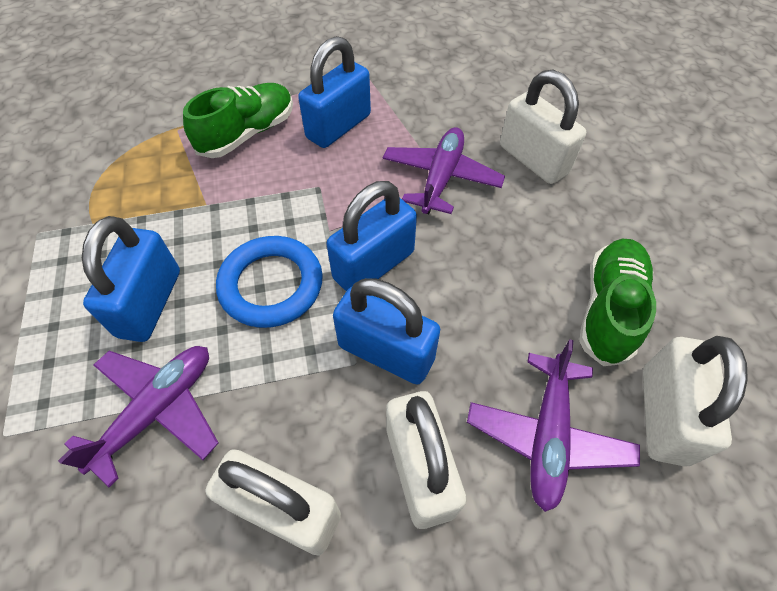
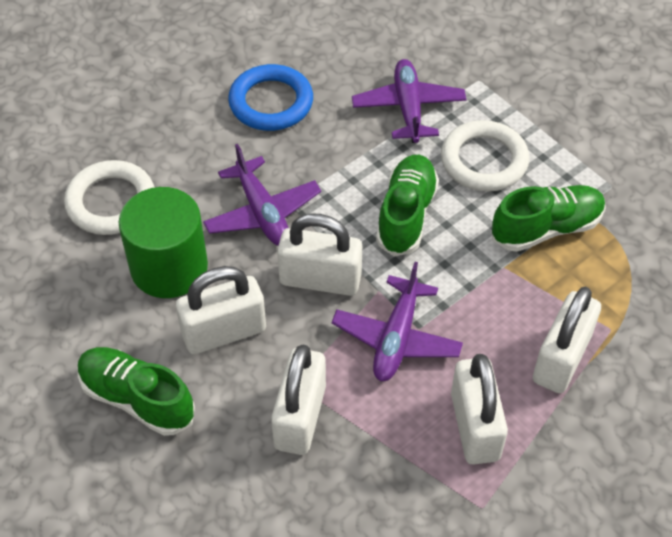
blue padlock: [82,216,180,342] [298,36,371,148] [327,181,417,291] [333,278,440,385] = 4 -> none = 0
green cylinder: none = 0 -> [118,187,208,298] = 1
green shoe: [183,83,293,158] [579,239,656,366] = 2 -> [78,347,195,436] [376,155,439,257] [492,185,606,252] = 3
white padlock: [206,449,341,556] [386,391,466,529] [500,70,586,184] [643,336,748,466] = 4 -> [176,266,266,354] [271,345,326,455] [277,213,362,296] [451,354,508,465] [533,287,601,393] = 5
white ring: none = 0 -> [64,160,155,235] [441,120,529,192] = 2

